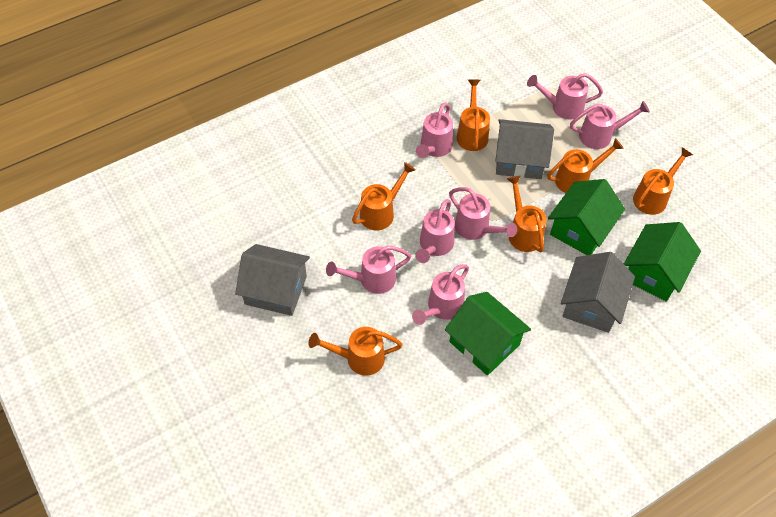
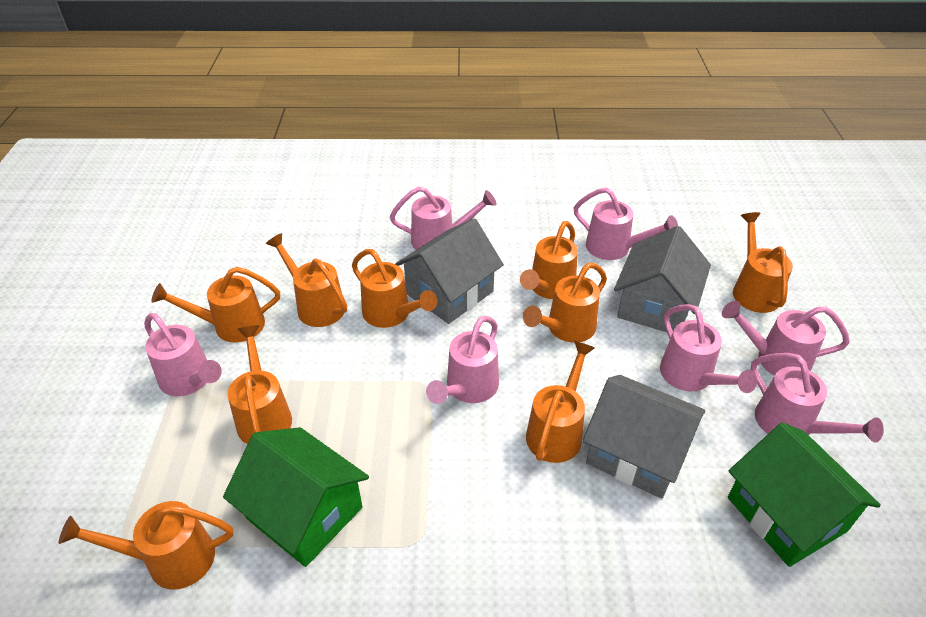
green house: [445,292,531,376] [548,179,625,255] [624,222,701,302] = 3 -> [223,427,369,567] [728,422,881,567] = 2
orange watering can: [308,327,402,376] [352,162,416,230] [456,80,490,151] [507,176,547,252] [548,138,624,193] [633,147,693,215] = 6 -> [59,501,233,589] [152,267,280,343] [227,325,292,444] [266,233,347,327] [352,249,437,328] [520,221,578,299] [523,263,607,343] [526,341,595,463] [733,212,793,313] = 9

